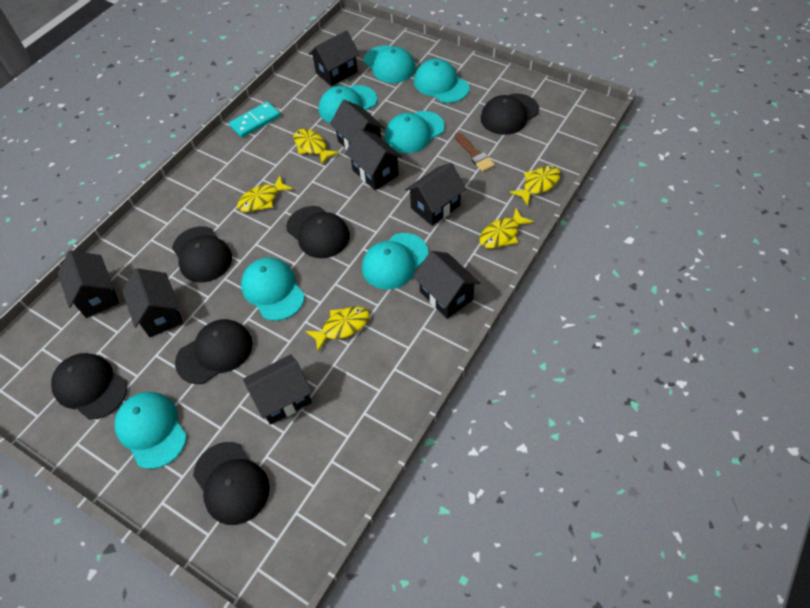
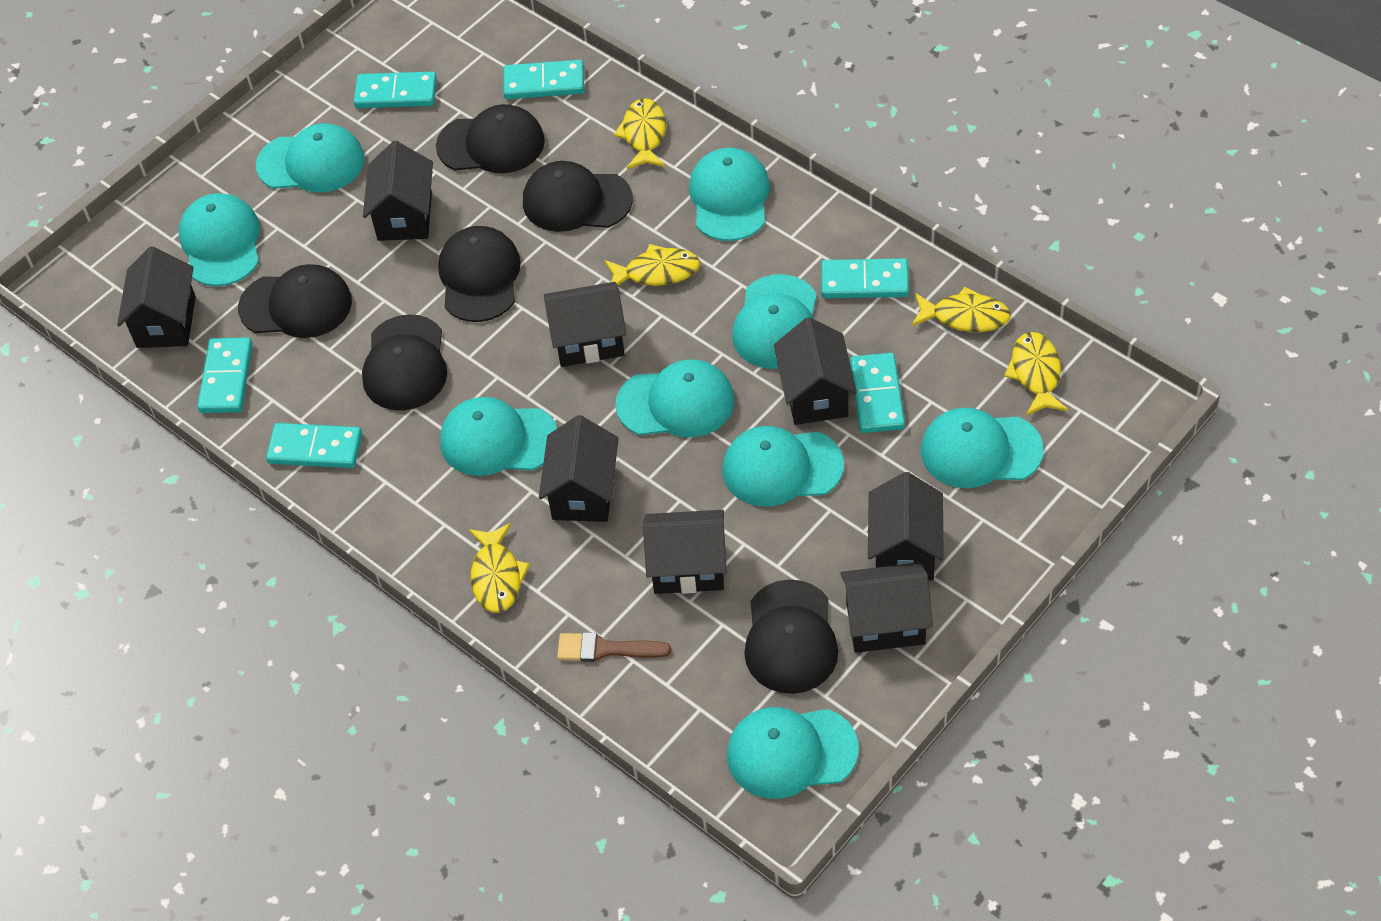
turquoise cap: [115,392,187,469] [241,258,305,321] [319,85,377,123] [362,233,429,290] [364,46,416,83] [385,111,445,153] [414,59,470,103] = 7 -> [179,193,260,286] [256,123,365,193] [440,397,557,476] [615,359,735,437] [689,148,770,241] [722,426,844,507] [727,707,859,799] [732,274,817,369] [921,408,1044,488] = 9
turquoise domino: [229,102,280,138] = 1 -> [197,337,253,413] [266,423,362,468] [354,72,437,108] [503,60,584,99] [821,259,909,298] [850,353,905,433] = 6

